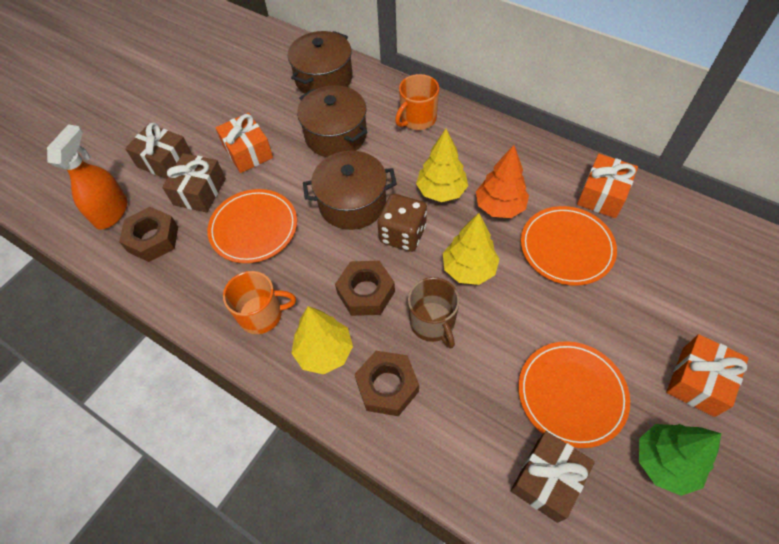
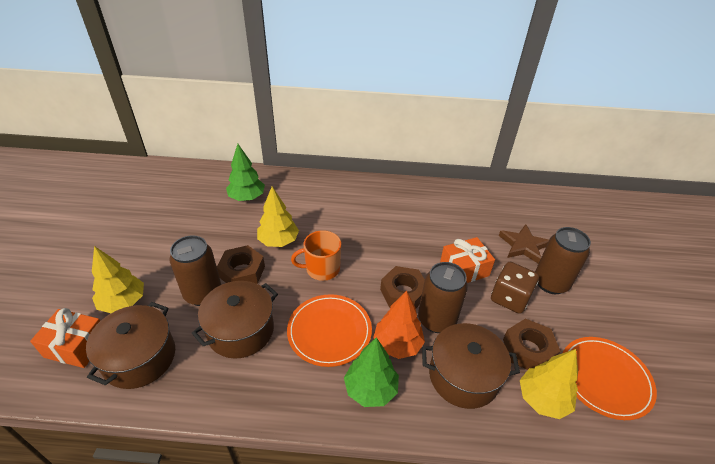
brown can: none = 0 -> [169,235,221,306] [418,262,468,333] [535,227,591,294] = 3
brown gift: [125,122,192,179] [162,153,226,213] [510,431,595,523] = 3 -> none = 0
brown mug: [408,277,460,349] = 1 -> none = 0
brown star: none = 0 -> [499,224,549,264] = 1
green tree: [639,424,721,496] = 1 -> [226,144,265,201] [344,337,399,407] = 2
orange gift: [216,113,273,173] [577,154,638,218] [666,334,749,417] = 3 -> [30,308,100,368] [440,237,495,283] = 2
orange mug: [223,271,296,334] [395,74,439,130] = 2 -> [291,230,341,281] = 1
orange plate: [207,189,297,263] [518,341,630,448] [521,206,617,286] = 3 -> [287,294,372,367] [563,337,657,420] = 2
orange spray bottle: [47,124,128,229] = 1 -> none = 0

